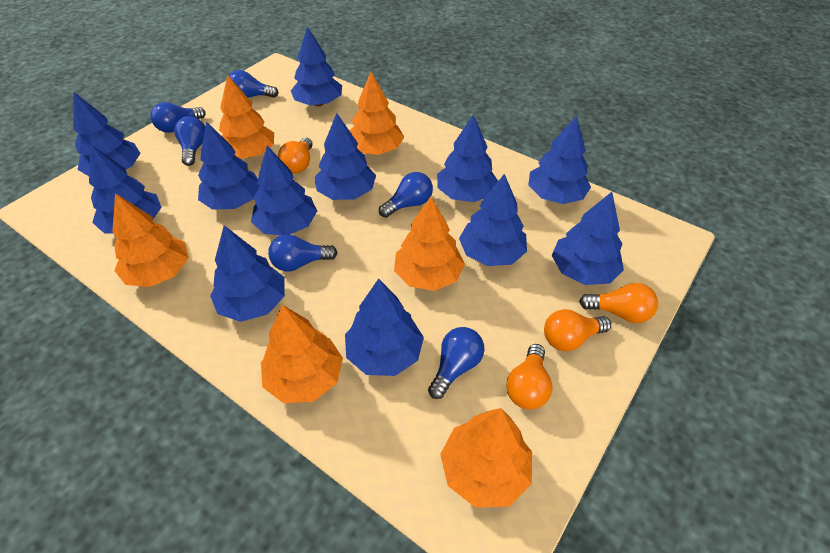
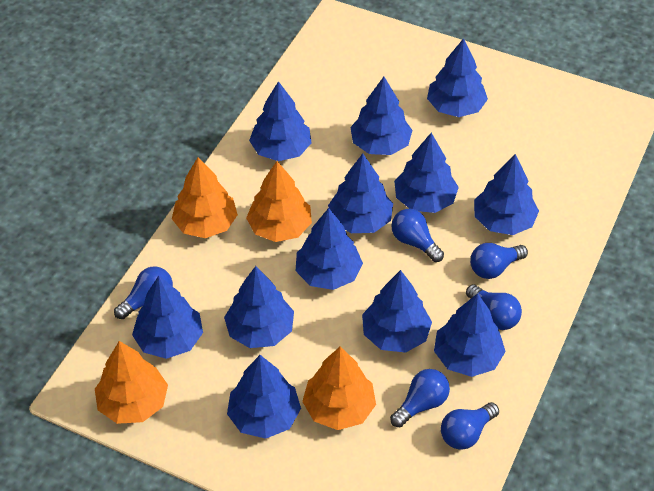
orange light bulb: [278,137,313,173] [506,344,553,410] [544,309,611,351] [579,283,658,323] = 4 -> none = 0
orange tree: [112,193,189,287] [219,75,274,159] [261,305,343,403] [350,72,404,155] [394,197,465,291] [440,408,532,508] = 6 -> [95,341,168,424] [172,157,238,238] [246,161,312,242] [302,346,376,430] = 4

